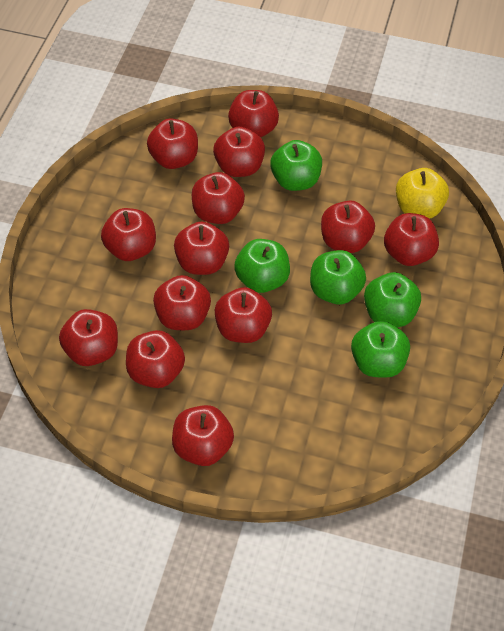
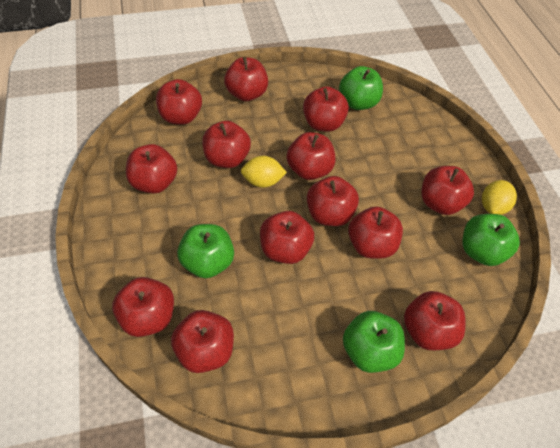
green apple: [234,239,290,293] [270,140,322,191] [310,250,366,304] [351,321,410,378] [364,272,421,327] = 5 -> [177,224,234,278] [339,66,383,110] [343,311,405,373] [462,214,520,266] = 4
yellow apple: [396,168,449,219] = 1 -> none = 0
yellow lemon: none = 0 -> [241,156,287,188] [482,180,517,215] = 2

